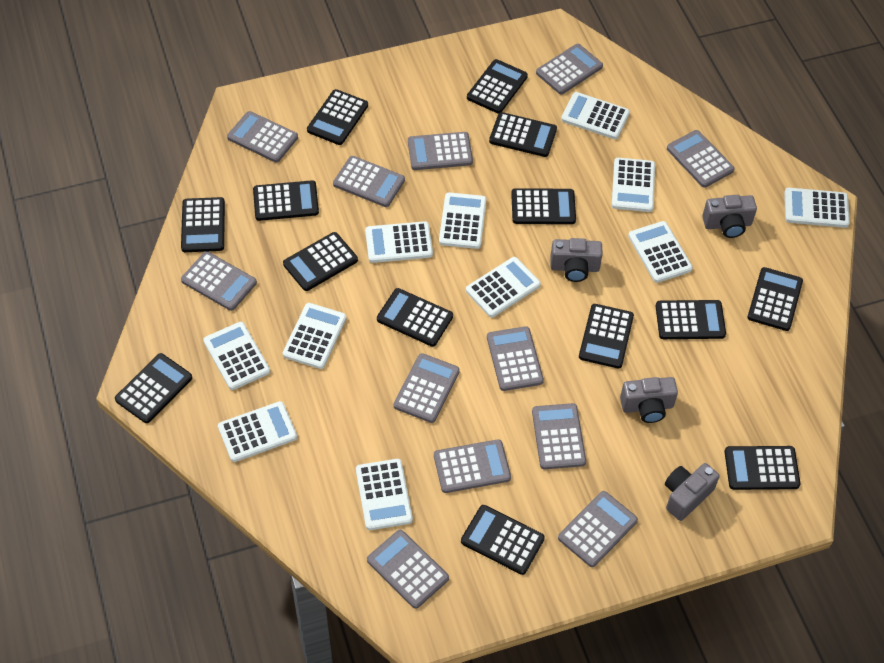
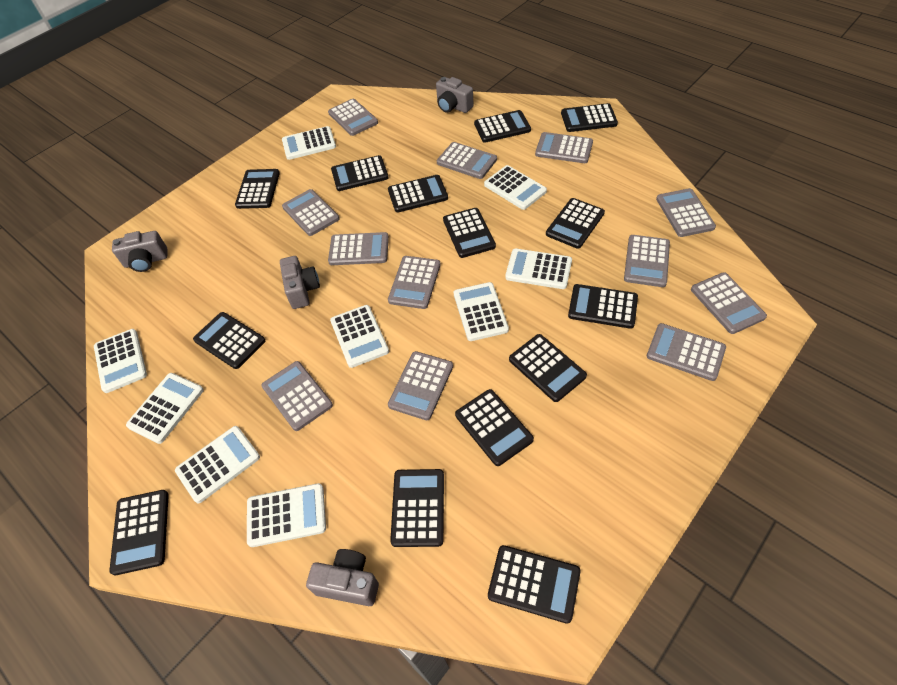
white calculator: [203,322,270,390] [218,401,297,462] [283,303,346,369] [356,459,413,530] [365,221,433,263] [439,192,486,249] [466,257,541,318] [561,92,630,139] [612,158,655,212] [628,221,693,283] [784,188,850,228] = 11 -> [94,329,147,393] [126,373,204,444] [175,426,260,503] [247,483,326,547] [282,126,336,160] [330,305,389,368] [454,282,509,341] [484,165,547,210] [505,248,572,289] = 9

